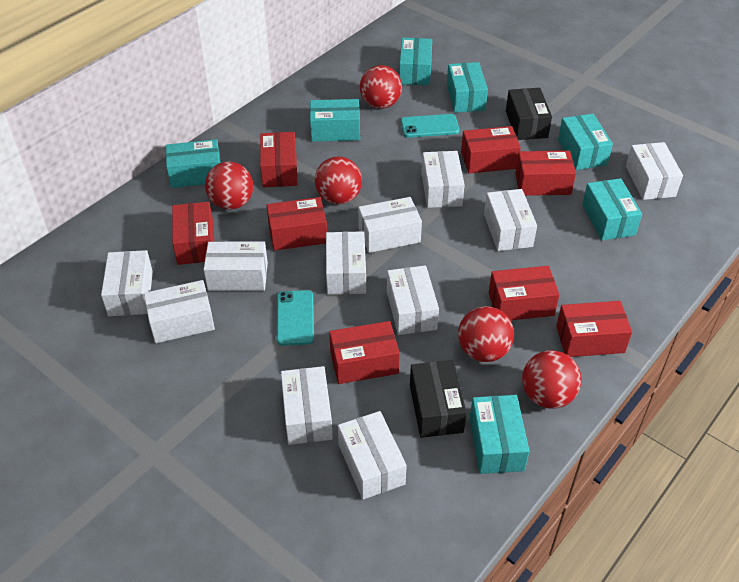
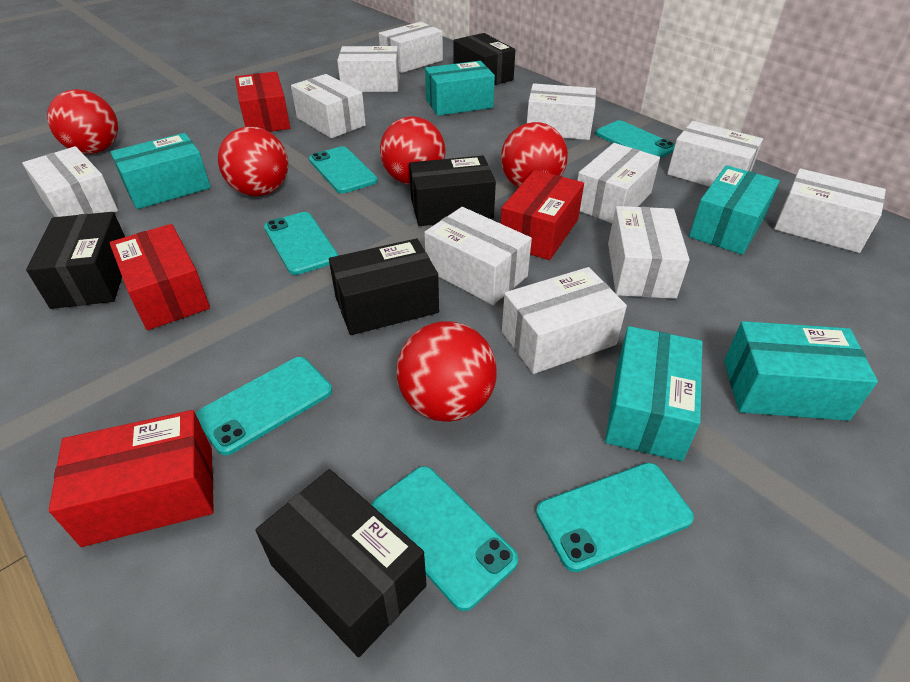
black box: [410,360,467,438] [506,88,552,140] = 2 -> [26,212,125,309] [255,469,427,657] [329,238,439,335] [409,155,496,226] [454,33,515,85] = 5
red box: [172,202,214,265] [260,132,298,187] [266,197,327,251] [329,321,400,384] [461,126,521,173] [489,266,560,320] [515,151,576,196] [556,301,632,357] = 8 -> [49,410,214,547] [109,224,210,330] [235,72,290,132] [500,170,584,260] = 4
turquoise box: [166,139,221,188] [310,99,360,142] [399,38,432,86] [447,62,488,113] [470,395,529,474] [558,114,613,170] [582,178,642,240] = 7 -> [110,133,211,209] [425,61,495,116] [605,326,703,461] [689,165,780,255] [724,321,878,421] = 5
turquoise phone: [277,290,314,346] [401,114,459,138] = 2 -> [196,357,332,455] [264,212,338,275] [309,146,378,193] [372,466,518,611] [536,463,694,572] [596,120,675,158] = 6

